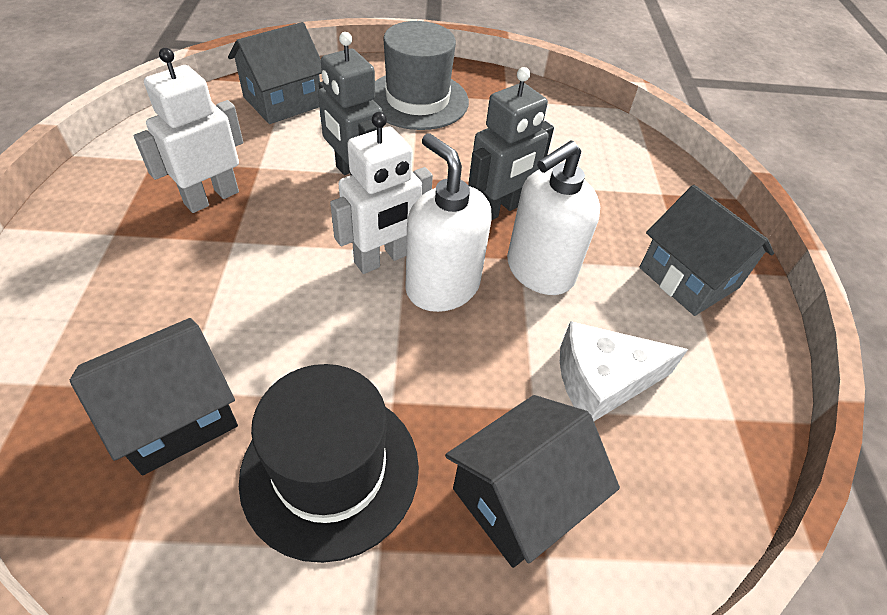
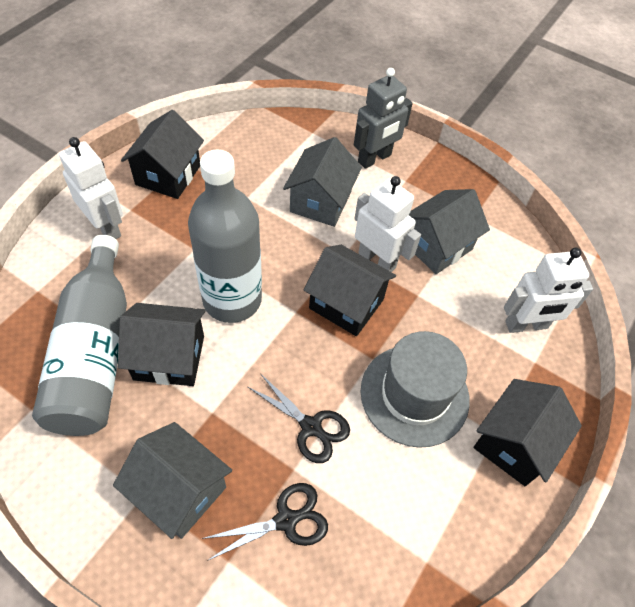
black hat: [239,364,419,563] = 1 -> none = 0
black house: [70,318,238,475] [445,395,620,568] = 2 -> [118,303,206,386] [121,110,204,199] [304,245,396,336] [474,379,582,486] = 4
black scissors: none = 0 -> [201,483,328,561] [248,373,350,463] = 2
grey bottle: none = 0 -> [32,235,127,436] [188,149,262,323] = 2
grey house: [228,22,322,124] [639,185,774,316] = 2 -> [113,422,232,539] [283,137,362,227] [409,189,490,274] = 3
grey robot: [318,32,383,175] [468,67,554,220] = 2 -> [354,68,413,169] = 1
white cheese: [560,321,688,421] = 1 -> none = 0
white robot: [134,48,243,213] [330,112,433,274] = 2 -> [59,137,123,239] [354,176,421,272] [504,248,593,333] = 3
white soap dispenser: [405,134,492,312] [507,141,600,295] = 2 -> none = 0

